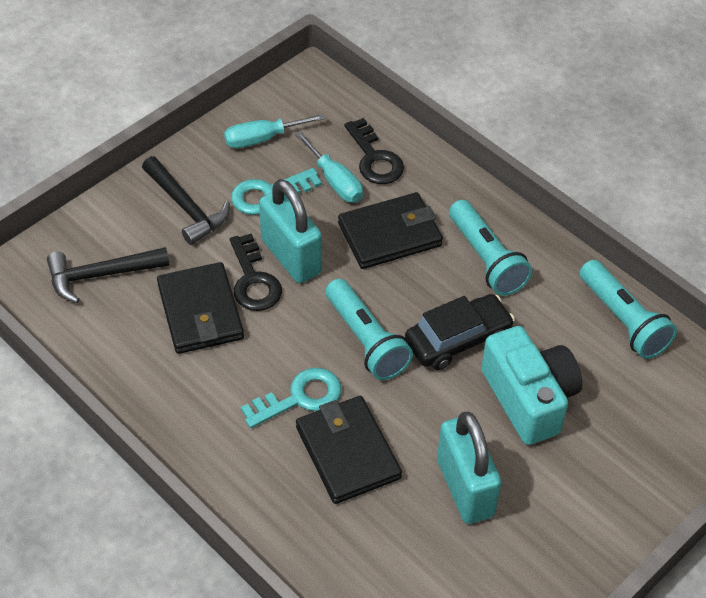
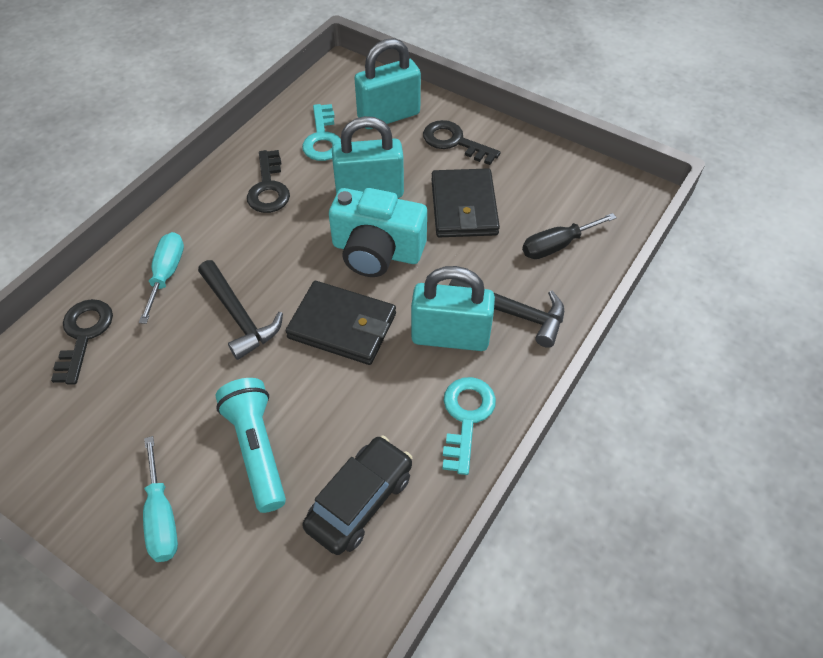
black key: [230,233,282,311] [344,118,404,184] = 2 -> [51,299,113,385] [247,150,290,213] [423,120,501,165] = 3
black screwdriver: none = 0 -> [522,213,617,259] = 1
black wallet: [157,262,244,354] [296,396,402,504] [338,192,443,269] = 3 -> [286,281,396,365] [431,168,500,237] = 2
turquoise flashlight: [325,279,413,380] [449,200,532,296] [579,260,677,359] = 3 -> [215,378,286,513] = 1
turquoise padlock: [259,179,322,283] [437,412,501,524] = 2 -> [332,116,404,198] [355,38,421,129] [411,266,495,351] = 3

